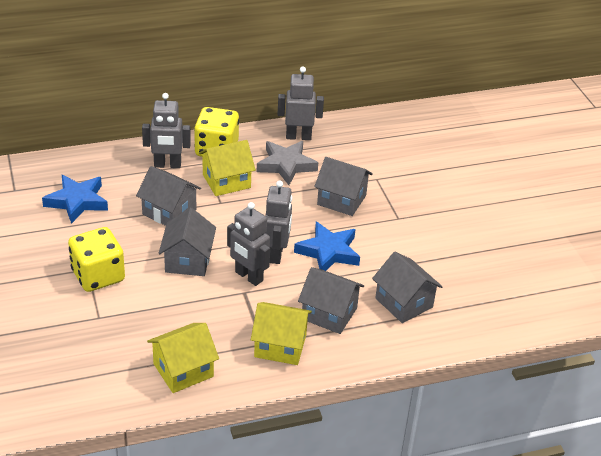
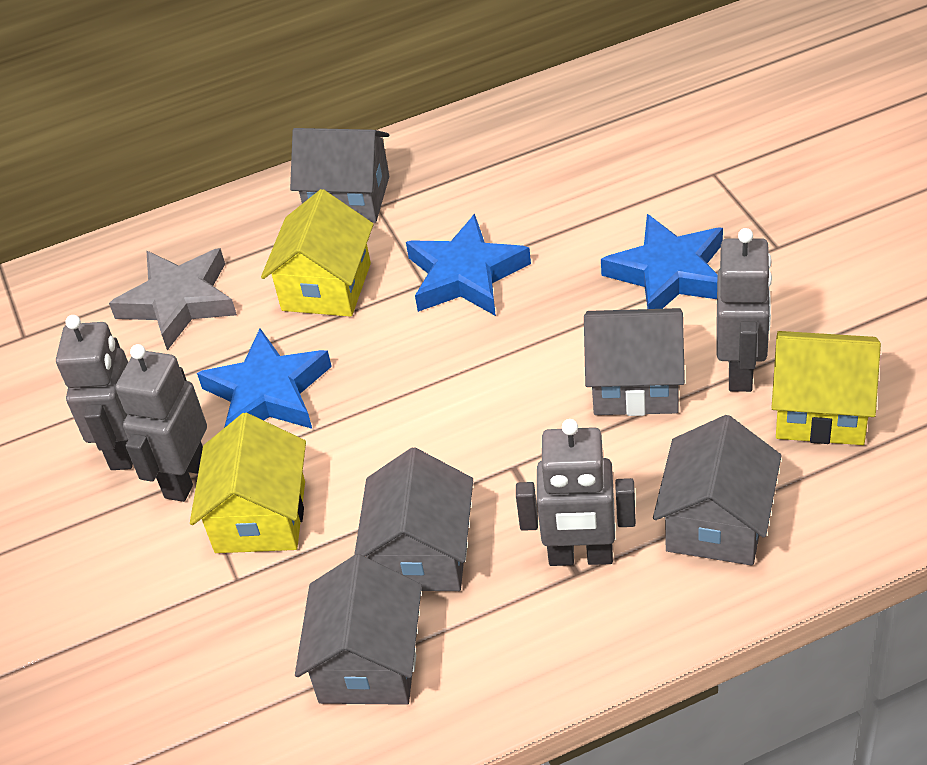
blue star: [42,175,108,224] [294,222,360,271] = 2 -> [197,328,332,429] [406,214,531,316] [601,214,723,309] = 3
yellow dice: [68,227,125,292] [194,107,239,157] = 2 -> none = 0

